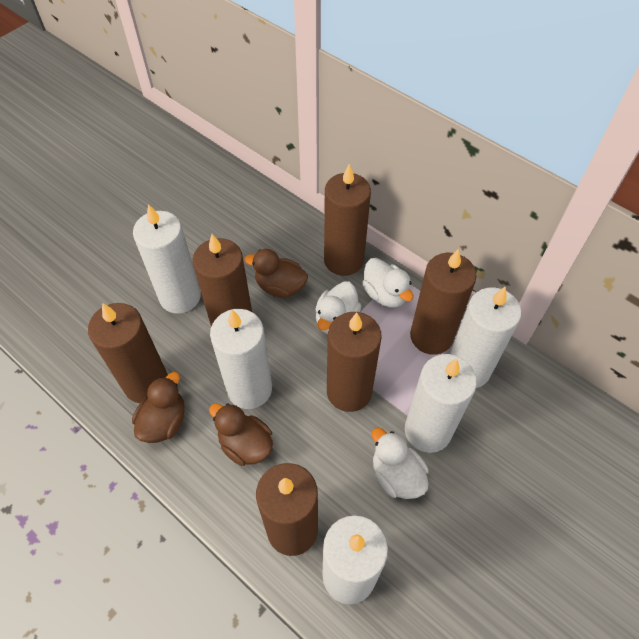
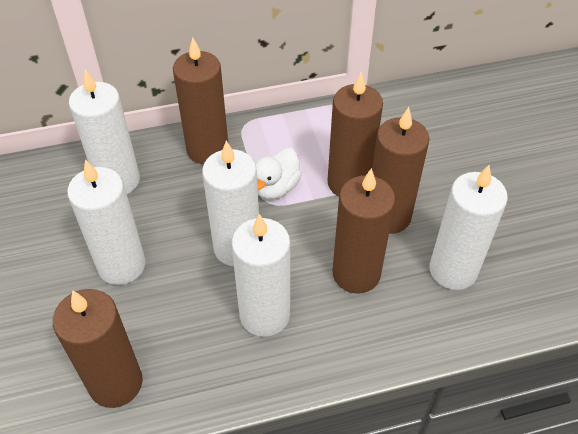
brown candle: [88,303,168,403] [193,234,252,327] [256,463,318,556] [324,164,371,276] [327,312,382,412] [410,249,477,355] = 6 -> [53,289,143,408] [173,37,228,164] [328,72,383,197] [332,168,395,294] [372,107,430,234] = 5
brown duck: [132,372,185,443] [209,403,273,466] [244,249,308,298] = 3 -> none = 0
white duck: [315,282,361,334] [362,258,413,307] [372,428,429,499] = 3 -> [255,148,302,199] = 1

